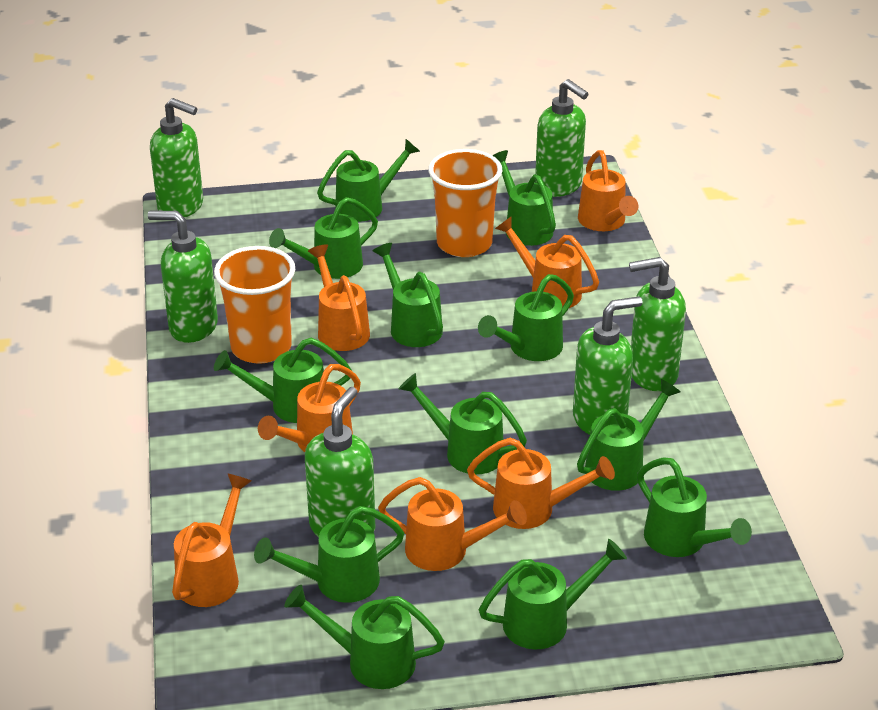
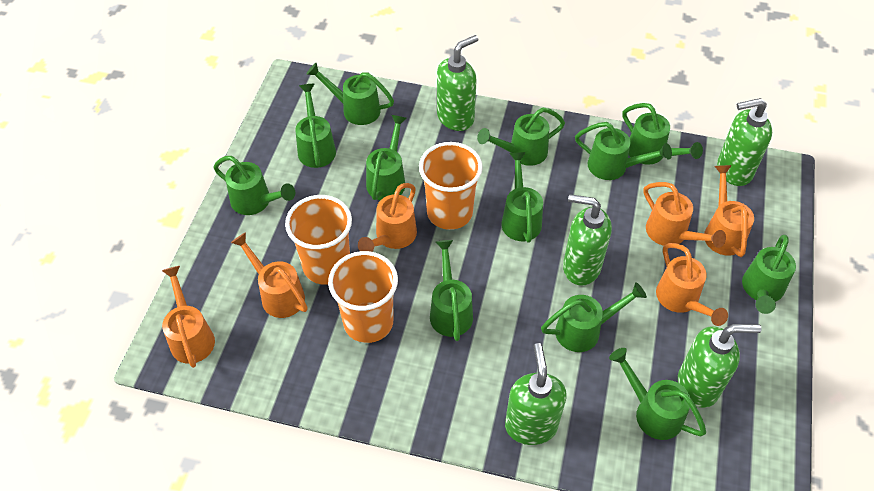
green soap dispenser: [148,211,218,343] [150,98,203,218] [305,387,375,537] [535,79,589,197] [573,296,643,435] [629,257,686,391] = 6 -> [437,35,478,131] [505,343,567,445] [563,194,612,286] [678,324,762,408] [717,98,772,186] = 5
orange cup: [214,246,295,364] [428,149,502,257] = 2 -> [285,195,352,285] [328,251,398,343] [419,142,483,230] = 3
orange watering can: [172,474,251,607] [258,364,361,452] [308,244,370,351] [378,477,527,571] [467,438,615,529] [495,216,599,308] [578,150,638,231] = 7 -> [162,266,215,368] [231,232,308,318] [358,183,417,252] [643,182,726,248] [656,243,728,326] [704,165,754,257] = 6

